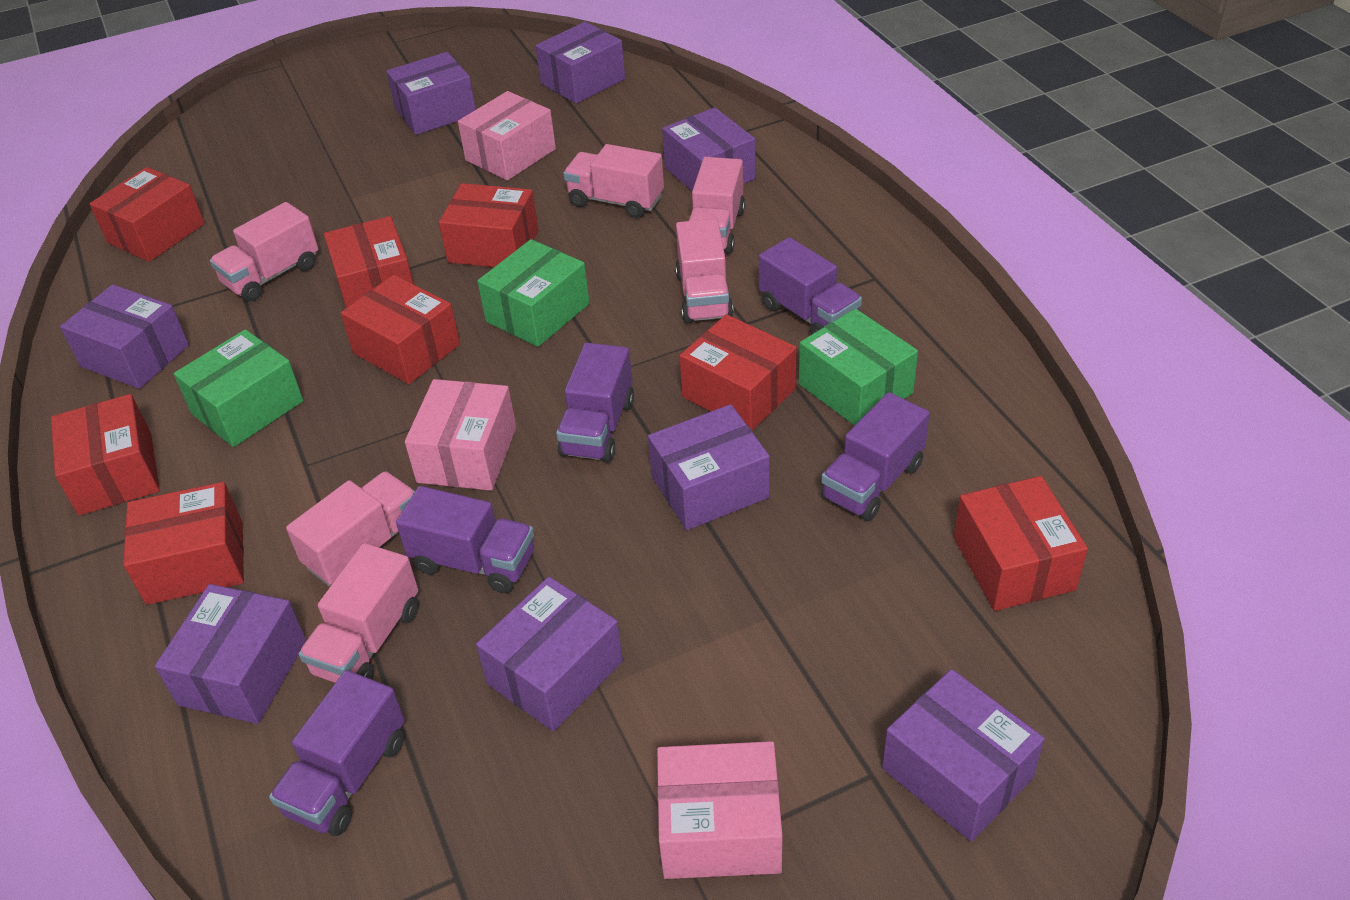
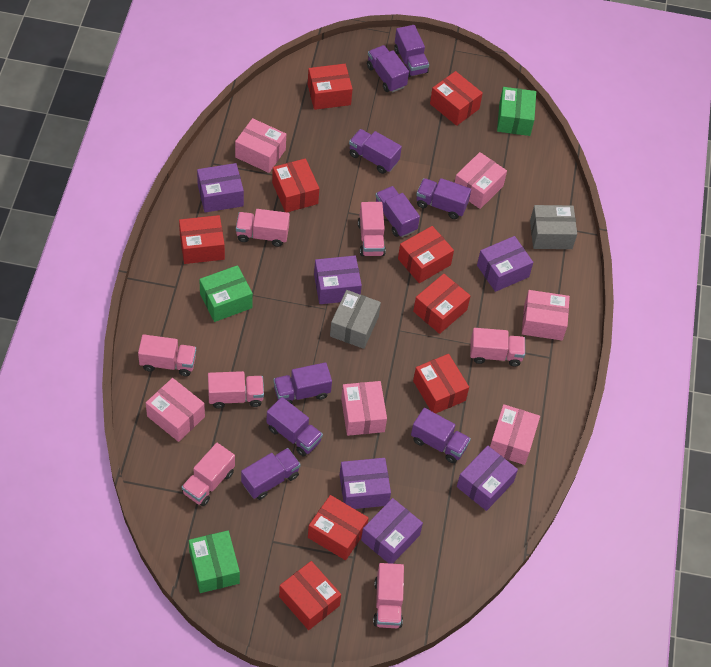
grey box: none = 0 -> [330,290,381,349] [530,205,577,249] = 2
pink box: [405,379,516,491] [458,91,556,180] [657,741,783,879] = 3 -> [146,378,205,442] [235,118,286,173] [341,381,387,436] [455,152,507,209] [490,404,540,465] [522,290,570,340] = 6
pink truck: [210,202,318,301] [286,471,415,586] [299,543,419,683] [563,144,664,218] [675,218,734,323] [689,157,745,254] = 6 -> [138,334,196,376] [182,443,235,506] [208,371,264,409] [236,209,290,247] [358,202,386,256] [373,563,404,628] [470,328,525,367] = 7
purple box: [60,284,189,389] [155,584,306,724] [386,52,476,135] [476,577,623,731] [535,22,625,104] [648,404,770,530] [662,107,756,191] [882,669,1045,842] = 8 -> [197,163,244,213] [314,256,362,304] [340,458,391,509] [361,498,423,564] [457,446,518,511] [477,236,533,292] = 6
purple truck: [269,670,405,836] [396,486,534,593] [556,343,634,462] [759,237,862,335] [821,392,930,521] = 5 -> [241,448,301,500] [266,397,323,457] [273,362,332,404] [349,129,402,174] [367,45,409,92] [375,186,420,237] [394,25,429,77] [411,408,471,463] [416,178,471,219] = 9
red box: [51,394,160,516] [90,167,205,262] [123,482,244,605] [324,216,414,308] [341,275,460,384] [439,183,539,267] [679,314,796,431] [954,476,1088,611] = 8 -> [179,215,225,264] [272,158,319,212] [279,561,341,630] [308,64,353,110] [308,495,369,560] [398,226,454,283] [413,274,470,334] [413,354,469,413] [430,71,483,126] = 9

